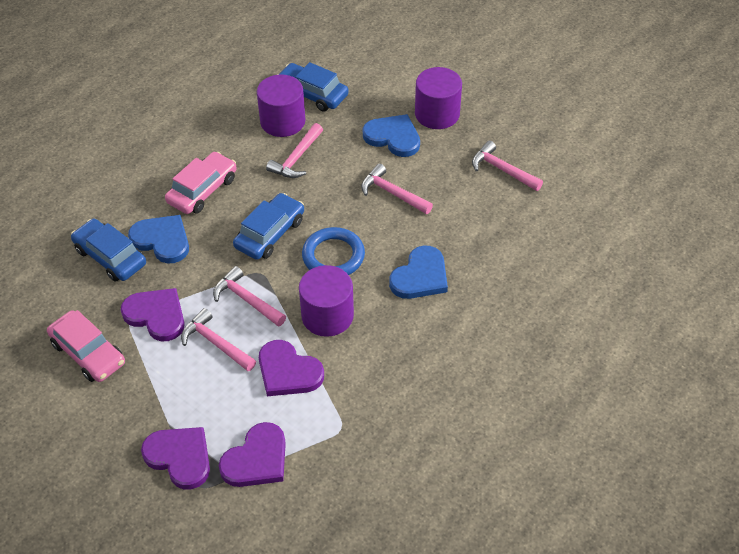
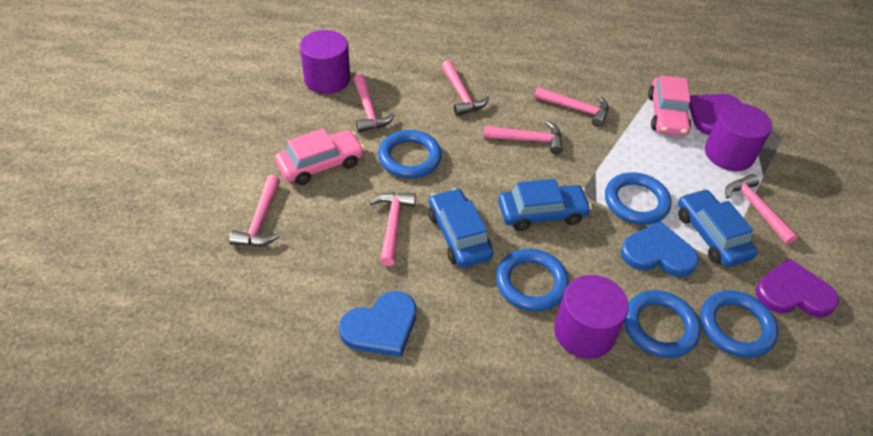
blue heart: [128,215,189,264] [363,114,420,157] [389,245,448,299] = 3 -> [339,291,416,357] [621,221,699,277] = 2
blue ring: [302,227,365,275] = 1 -> [378,130,442,178] [496,249,569,311] [605,172,672,225] [624,290,701,358] [700,290,778,358] = 5
pink hammer: [181,308,256,371] [213,266,286,327] [266,123,323,178] [361,164,433,214] [472,141,543,191] = 5 -> [229,175,280,246] [353,74,395,132] [370,192,416,266] [441,60,489,116] [483,121,563,154] [534,87,609,127] [725,174,798,245] = 7
purple heart: [121,288,185,341] [141,427,210,490] [219,422,286,487] [259,340,324,396] = 4 -> [689,94,742,135] [756,258,839,317] = 2

